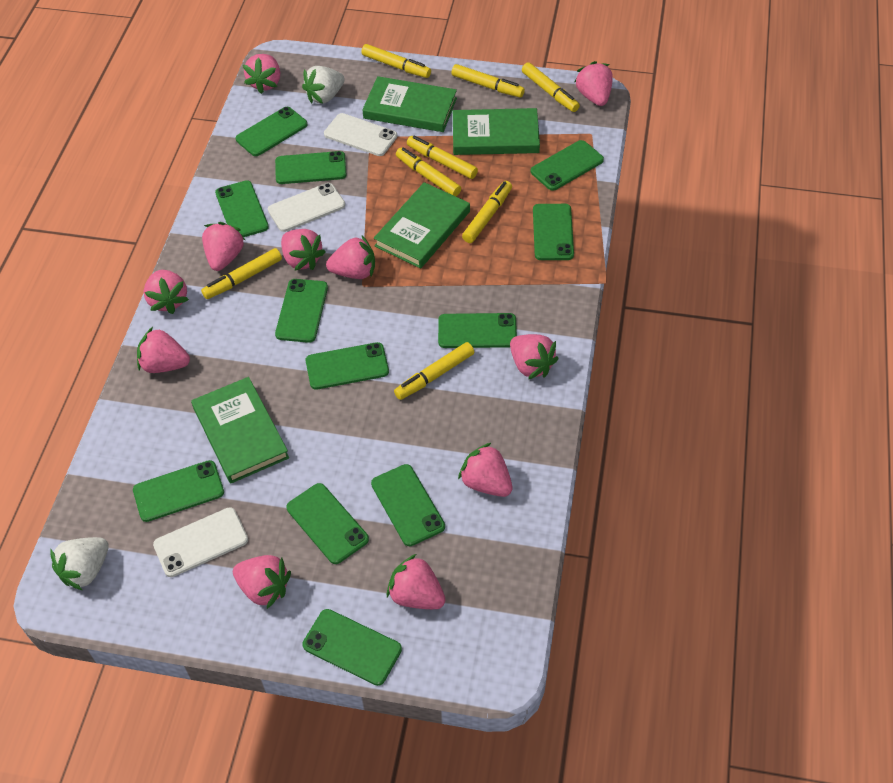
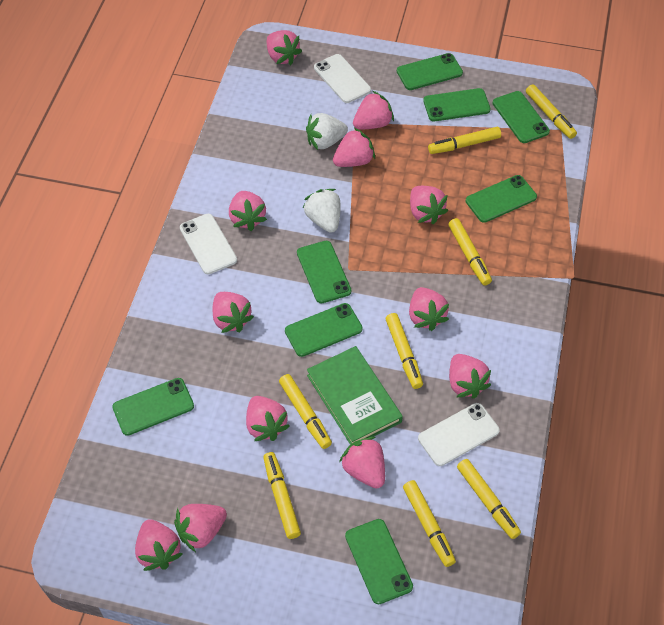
green book: [191,377,289,483] [362,76,457,132] [374,182,470,269] [453,108,540,155] = 4 -> [307,346,403,445] = 1
green phone: [133,460,224,522] [215,180,269,237] [235,107,307,156] [275,151,346,184] [275,279,328,343] [286,483,369,564] [302,609,402,686] [306,342,389,390] [371,464,445,546] [438,313,517,348] [531,140,604,191] [533,204,574,260] = 12 -> [112,378,194,436] [285,303,363,357] [297,241,351,303] [345,519,413,604] [397,53,463,90] [423,88,491,121] [466,175,537,223] [493,91,550,143] = 8
pink strawberry: [137,327,190,373] [144,270,189,314] [202,222,245,271] [233,555,291,609] [243,54,280,94] [281,229,325,271] [326,236,375,279] [387,554,446,609] [458,443,513,497] [510,334,559,379] [575,61,613,106] = 11 -> [135,519,183,571] [174,504,227,552] [212,292,254,333] [229,191,267,231] [246,396,290,441] [267,30,302,65] [333,128,375,167] [339,437,385,489] [353,91,394,129] [409,287,449,331] [410,186,448,225] [449,354,491,399] = 12

